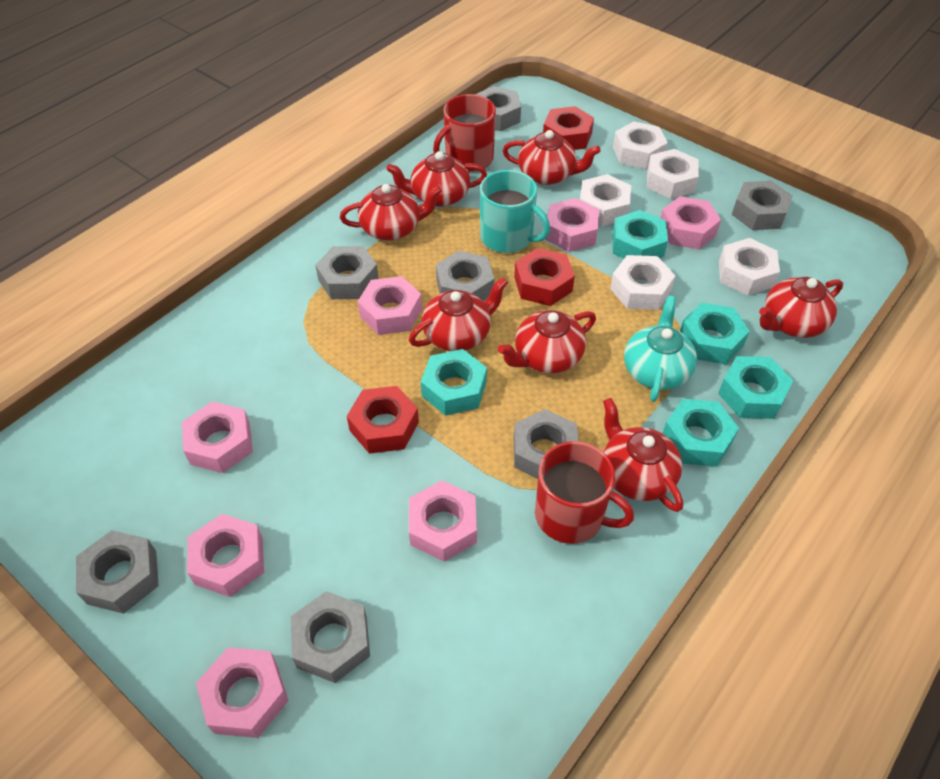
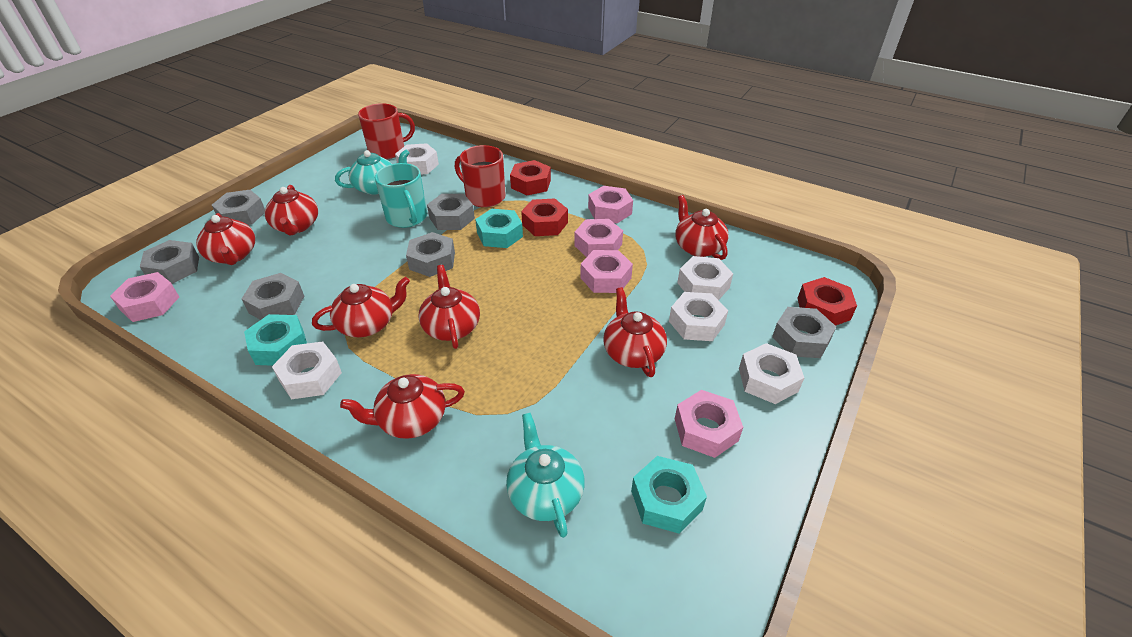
grey nut: [76,530,159,614] [291,591,370,683] [315,246,379,299] [436,251,494,301] [475,86,521,131] [514,409,578,479] [732,181,793,230] = 7 -> [140,240,199,284] [212,190,265,225] [242,273,304,320] [406,232,455,277] [427,194,475,230] [772,307,836,358] = 6
pink nut: [182,402,253,473] [187,514,264,597] [196,647,289,738] [358,276,422,335] [409,480,477,561] [545,198,599,252] [660,196,721,249] = 7 -> [110,272,179,322] [574,219,623,257] [580,250,633,293] [588,186,633,223] [675,390,743,458] = 5
turquoise nut: [421,349,487,416] [612,210,668,259] [662,399,739,467] [680,303,750,364] [718,356,793,419] = 5 -> [244,314,307,366] [475,209,523,248] [631,456,707,534] = 3
turquoise teapot: [624,296,697,402] = 1 -> [335,150,410,195] [506,413,585,538] = 2

